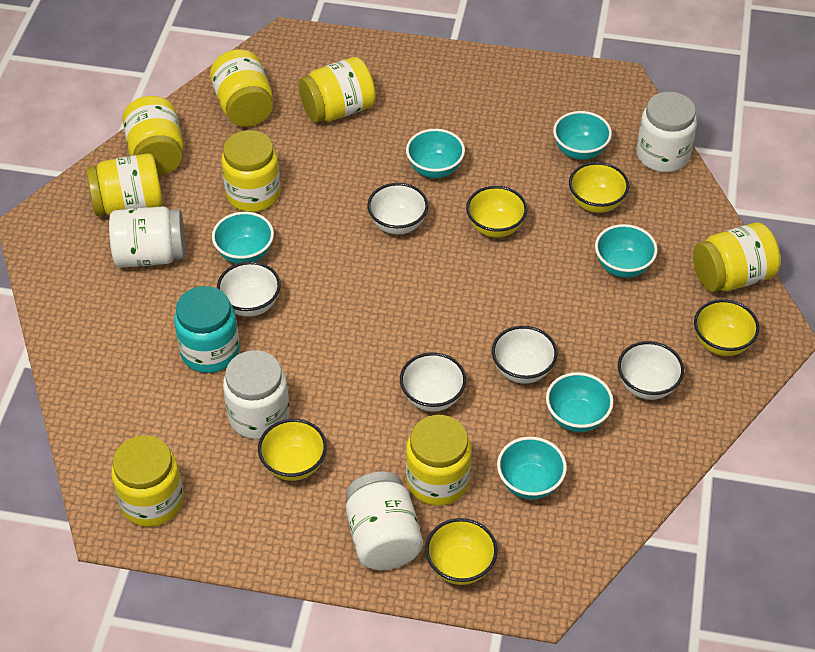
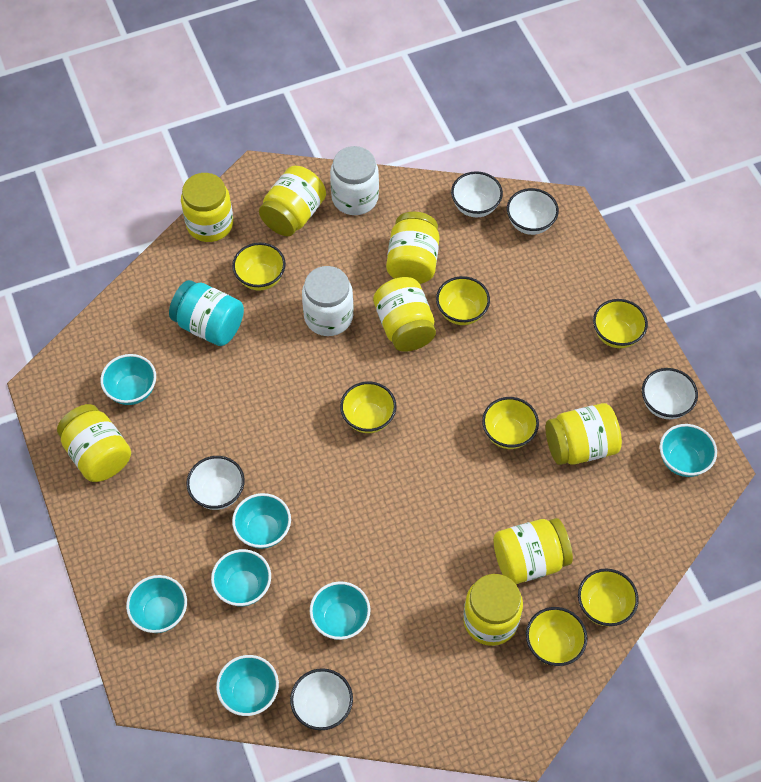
turquoise bowl: [212,212,274,264] [406,129,465,178] [497,437,567,500] [546,372,614,432] [553,111,612,160] [595,224,658,278] = 6 -> [100,354,156,405] [126,575,187,633] [211,549,271,606] [216,655,279,716] [232,493,291,549] [310,581,370,640] [660,424,717,477] = 7
white jar: [109,206,185,268] [223,350,289,439] [346,471,423,570] [636,92,697,172] = 4 -> [302,266,354,336] [330,146,379,215] = 2
yellow bowl: [258,419,327,481] [425,518,498,585] [466,186,527,238] [569,162,629,213] [694,299,759,356] = 5 -> [232,243,286,291] [340,381,396,433] [436,276,490,325] [482,397,539,449] [526,607,587,666] [578,568,639,626] [593,299,648,348] = 7

